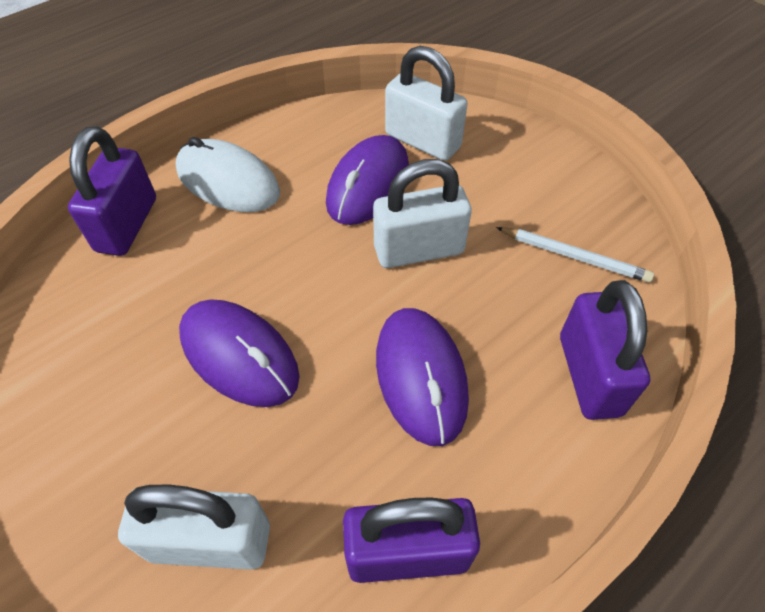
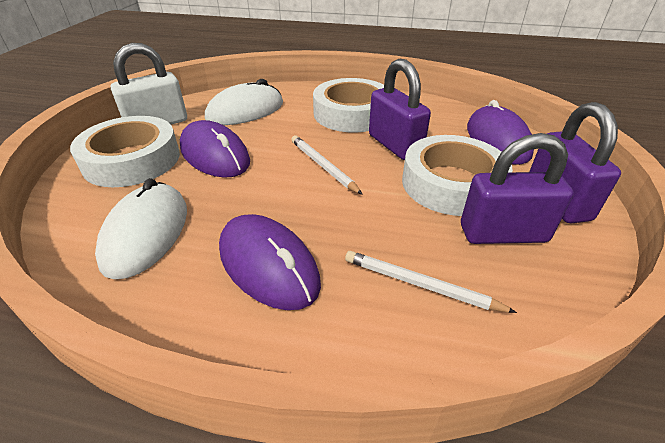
white mouse: [176,137,280,212] = 1 -> [95,178,187,279] [205,79,283,125] = 2
white padlock: [118,485,270,570] [373,159,472,268] [385,46,467,161] = 3 -> [111,43,187,124] = 1
white pencil: [496,227,654,283] = 1 -> [291,136,363,195] [345,251,517,313] = 2
white tape: none = 0 -> [70,116,180,187] [313,78,384,132] [402,135,513,216] = 3

